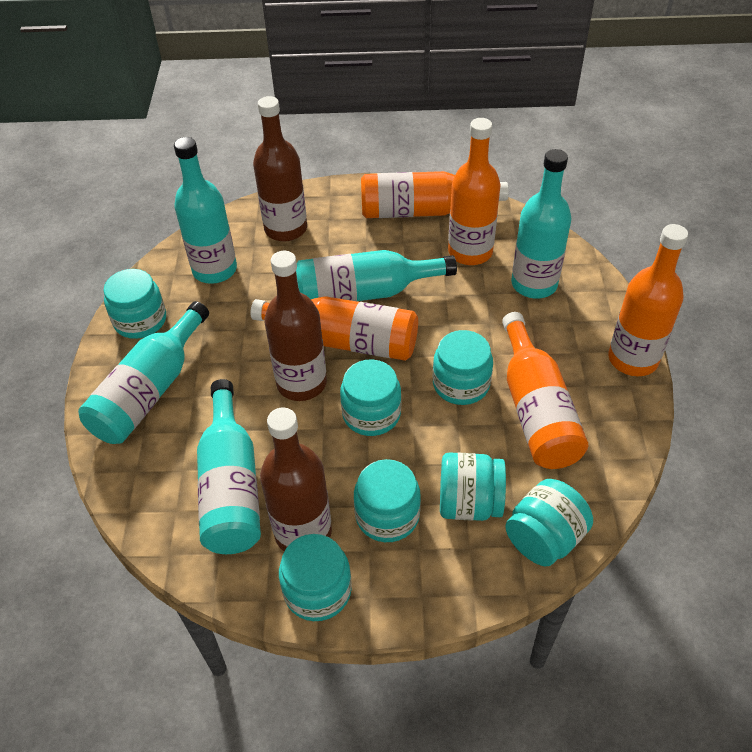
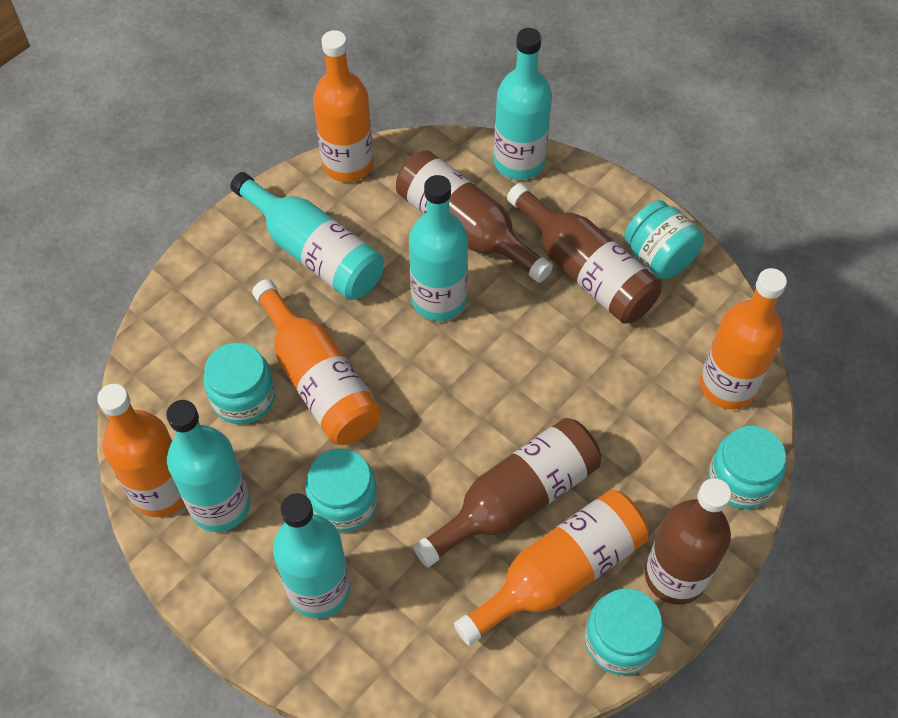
brown bottle: [253,96,307,242] [260,407,332,551] [264,251,327,401] = 3 -> [396,150,553,283] [413,418,601,567] [507,183,661,324] [645,478,731,605] = 4
turquoise jar: [103,269,166,339] [279,534,352,621] [340,359,401,436] [354,459,421,542] [433,330,493,405] [440,452,506,521] [505,479,593,566] = 7 -> [204,343,275,424] [305,448,378,532] [584,588,664,675] [624,200,704,279] [708,426,786,509] = 5

